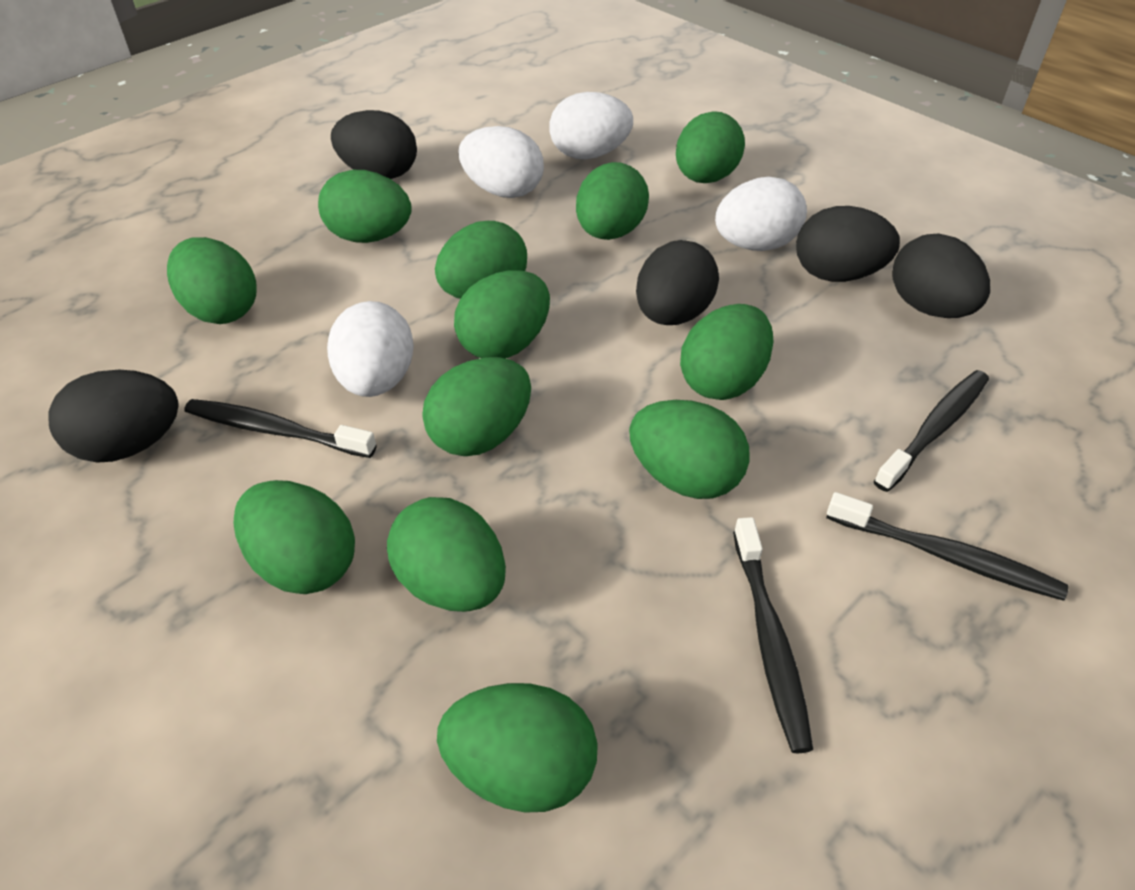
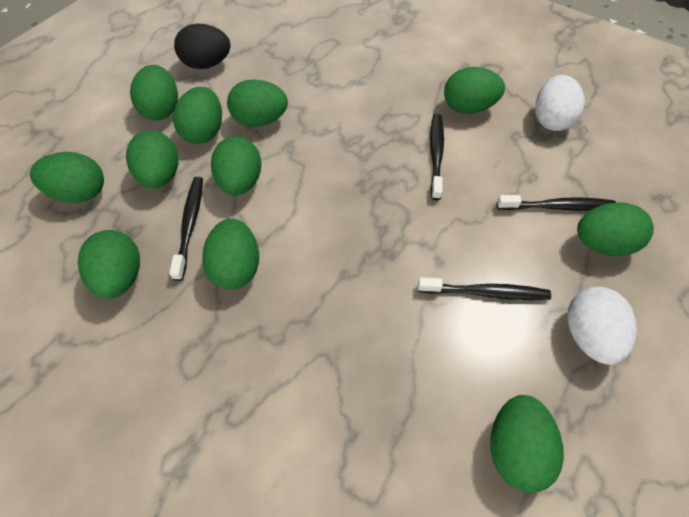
black egg: [48,370,179,463] [331,110,417,179] [636,240,719,325] [796,206,900,282] [892,233,991,318] = 5 -> [174,24,231,69] = 1
green egg: [167,237,257,324] [234,480,355,594] [318,170,412,243] [387,497,506,612] [422,357,531,456] [435,221,527,299] [437,683,598,813] [454,270,550,359] [576,162,649,240] [629,400,750,499] [676,111,745,183] [680,304,773,400] = 12 -> [30,152,104,203] [78,230,140,299] [126,130,178,188] [130,65,178,120] [173,87,222,144] [202,218,259,290] [211,136,262,195] [227,79,288,127] [444,67,505,114] [490,395,564,492] [577,202,654,256] = 11
white egg: [327,301,414,397] [459,126,544,198] [549,92,633,159] [715,177,807,251] = 4 -> [535,75,585,131] [567,287,637,365] = 2

